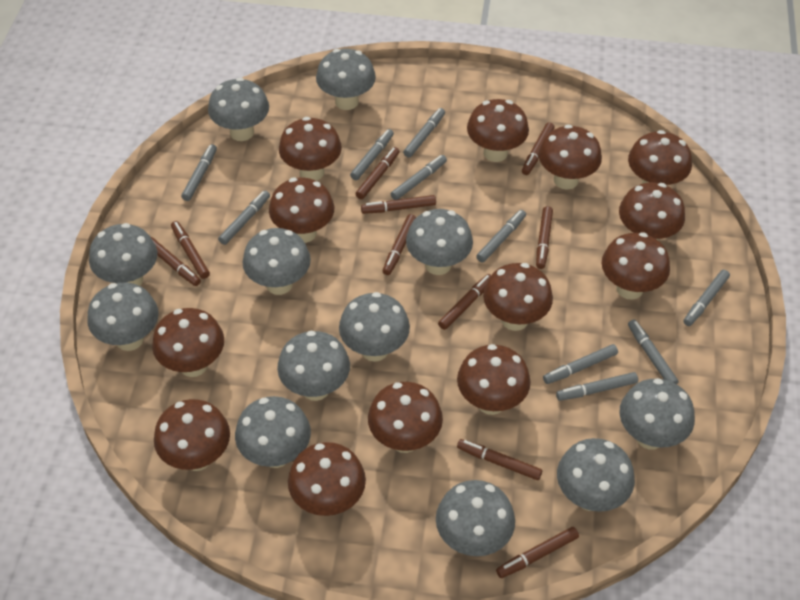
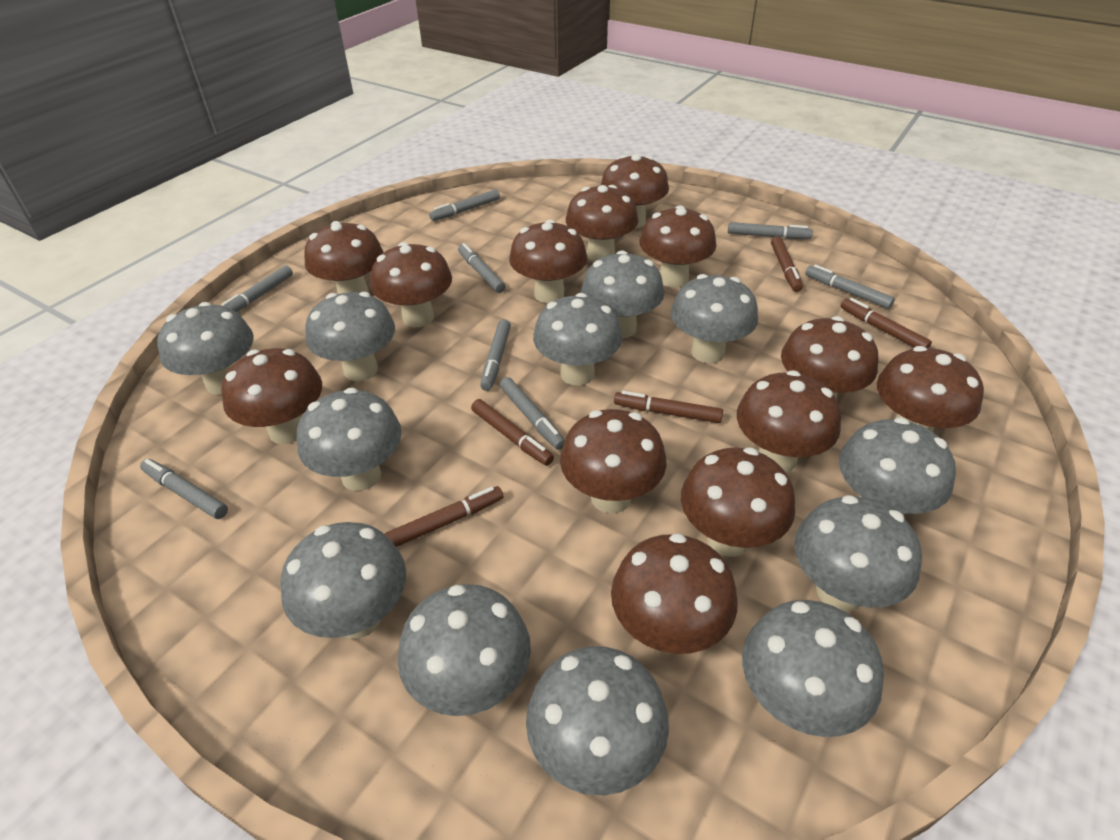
brown marker: [151,237,201,286] [171,221,210,279] [356,147,400,199] [361,195,436,214] [382,214,416,275] [438,274,491,330] [457,439,542,480] [496,527,579,578] [522,122,555,175] [536,206,553,269] = 10 -> [385,486,503,547] [471,399,554,466] [614,391,723,423] [771,236,803,292] [841,298,932,348] = 5
grey marker: [181,144,217,201] [218,190,270,245] [350,129,394,180] [391,155,447,200] [403,108,445,158] [476,210,526,262] [543,344,618,384] [556,372,638,401] [628,319,678,384] [683,270,730,326] = 10 -> [140,459,228,519] [221,265,293,312] [429,189,500,221] [458,243,506,293] [480,319,511,391] [500,377,565,450] [728,222,813,239] [805,264,895,309] = 8

